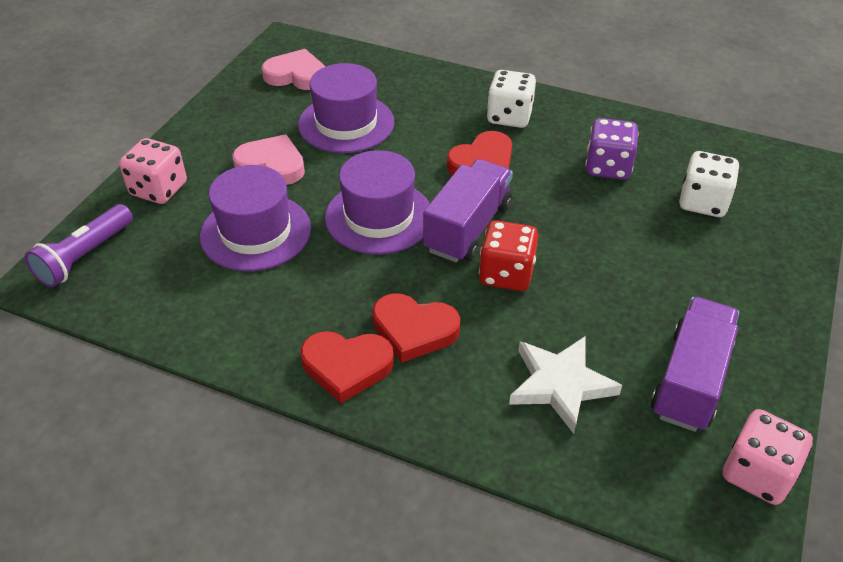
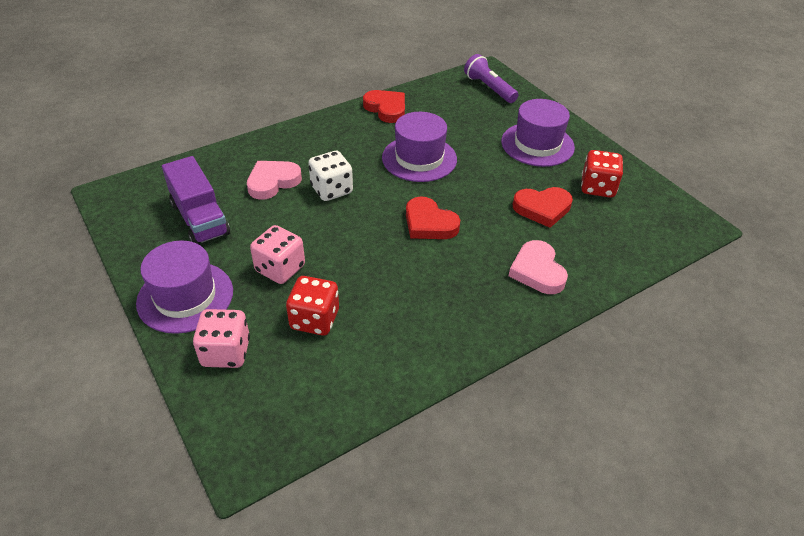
purple dice: [585,118,639,180] = 1 -> none = 0
purple truck: [423,159,513,262] [651,297,739,432] = 2 -> [162,156,230,244] = 1
red dice: [479,220,538,291] = 1 -> [286,276,339,335] [581,150,623,198] = 2
white dice: [487,70,536,128] [679,151,739,217] = 2 -> [308,151,353,201] = 1
white star: [509,337,622,434] = 1 -> none = 0

